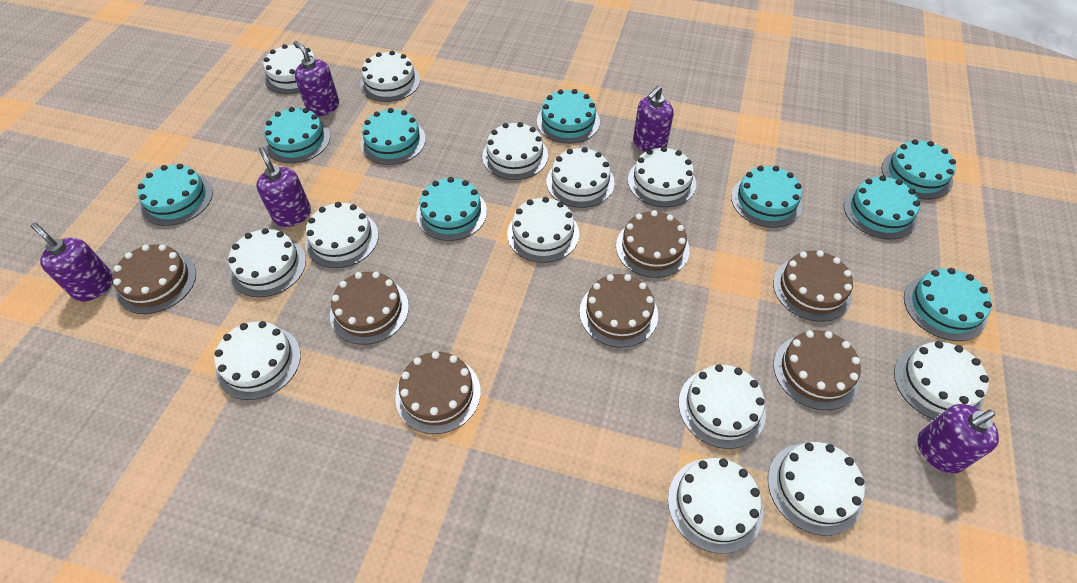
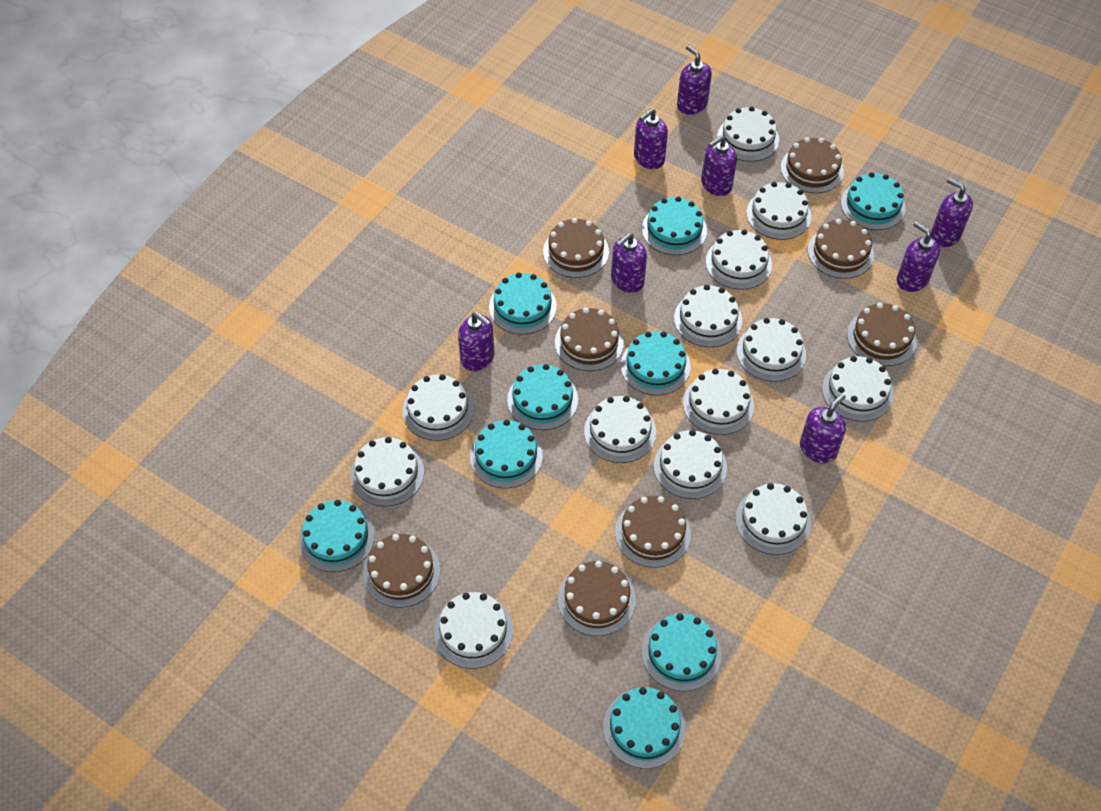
brown cake: [113,244,196,314] [330,272,409,345] [395,351,481,434] [579,274,658,348] [616,210,690,278] [773,250,853,322] [774,330,861,410] = 7 -> [363,534,440,608] [543,218,609,278] [555,308,624,371] [558,561,636,636] [615,496,691,568] [781,137,844,193] [808,219,874,279] [847,303,917,366] = 8
purple soap dispenser: [31,223,113,301] [256,147,311,227] [293,41,339,116] [633,85,674,152] [917,404,999,473] = 5 -> [458,312,494,371] [611,233,647,293] [634,108,668,169] [677,45,712,115] [701,135,737,196] [800,393,846,463] [897,222,940,292] [931,178,973,247] = 8

